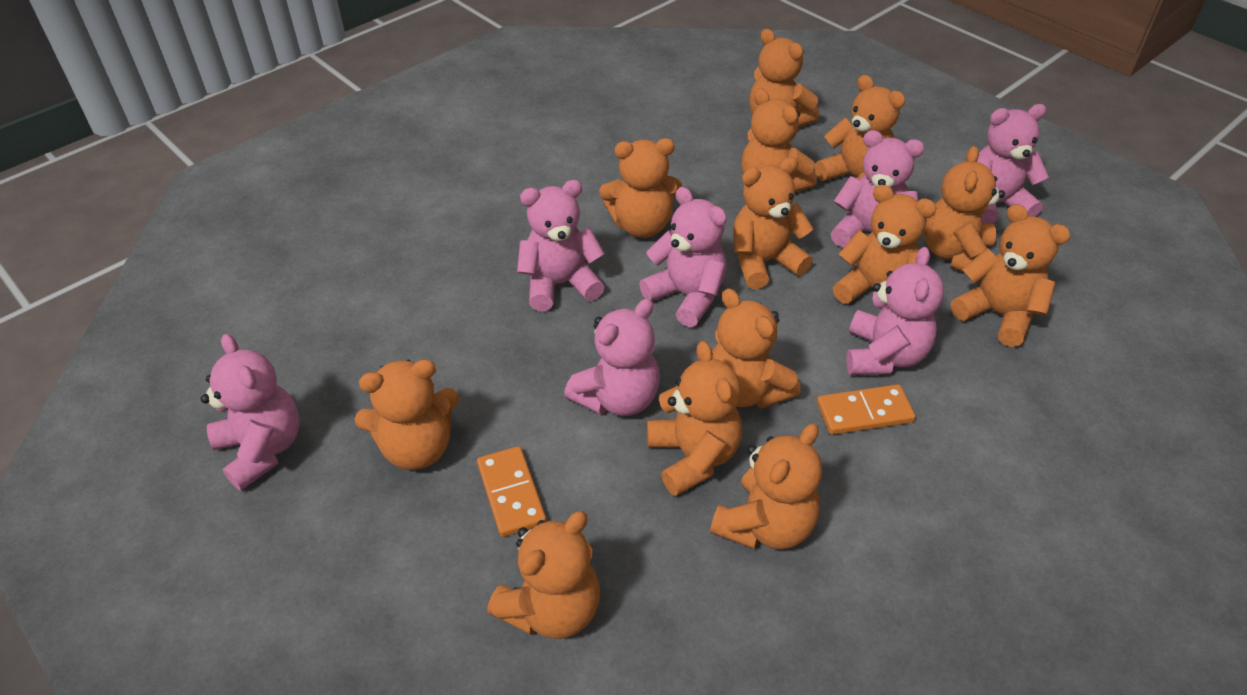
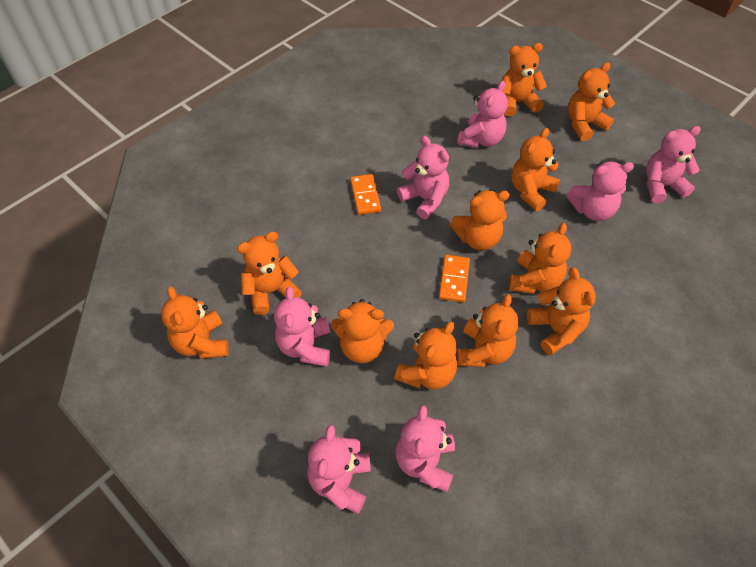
orange teddy bear: [355,359,459,470] [487,511,600,639] [599,138,682,238] [647,341,742,496] [710,423,822,550] [712,288,801,408] [733,157,814,289] [742,88,817,192] [749,29,819,127] [815,75,905,181] [833,185,936,304] [924,146,1005,271] [951,204,1071,347] = 13 -> [161,286,229,359] [237,231,302,315] [331,299,394,363] [394,322,457,389] [450,190,510,250] [457,294,519,367] [502,43,547,116] [509,223,571,294] [511,128,560,211] [527,267,596,355] [568,62,615,141] = 11

